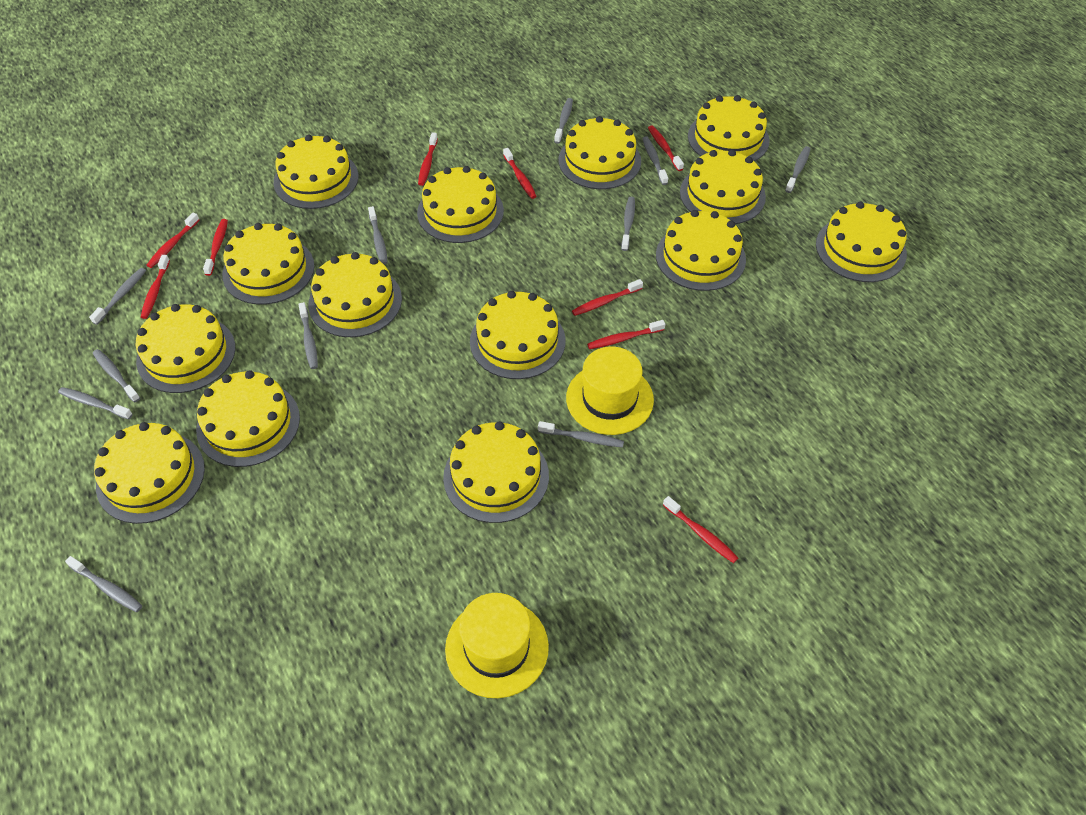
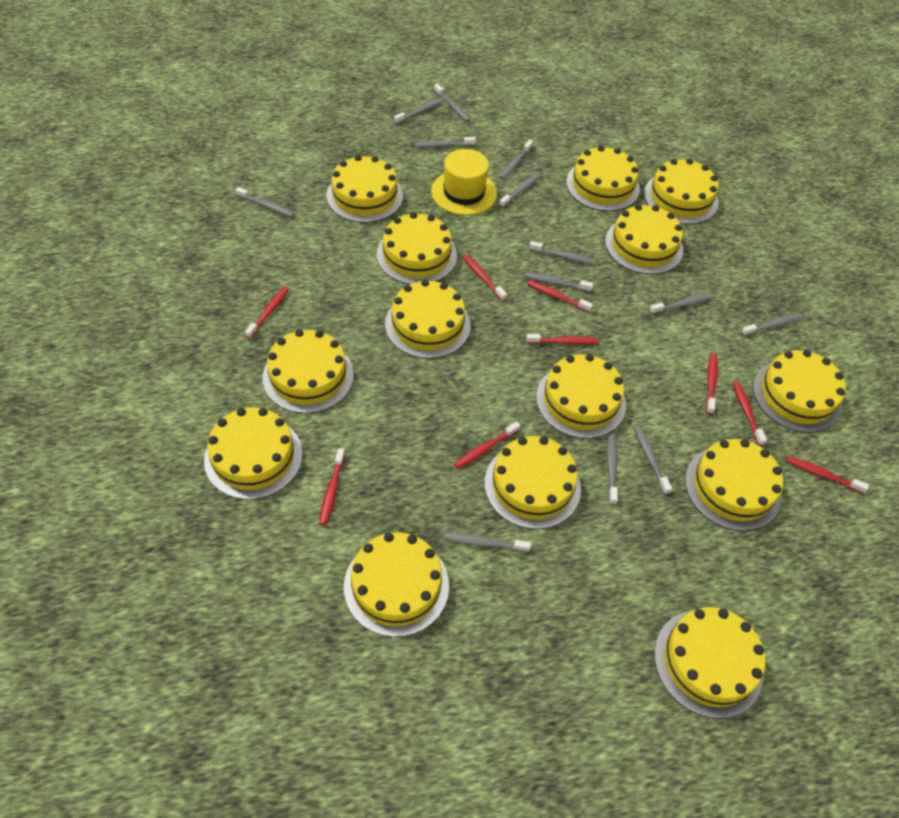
grey toothbrush: [58,387,133,419] [65,556,142,612] [89,268,146,325] [93,349,140,402] [298,302,318,369] [368,206,388,265] [538,421,624,448] [554,98,573,144] [621,197,635,251] [642,136,668,185] [785,146,810,193] = 11 -> [235,187,294,217] [394,99,443,124] [415,137,476,148] [434,84,470,122] [444,533,531,552] [499,139,533,180] [499,173,541,208] [524,272,593,292] [529,241,596,265] [607,434,618,505] [634,426,672,495] [649,294,713,314] [741,314,803,336] = 13
yellow hat: [445,593,549,698] [566,347,654,435] = 2 -> [431,149,497,215] = 1

